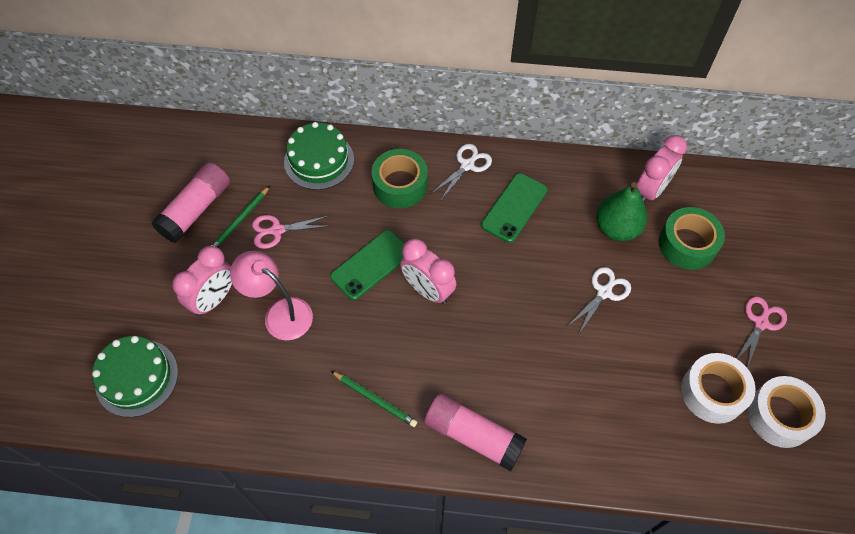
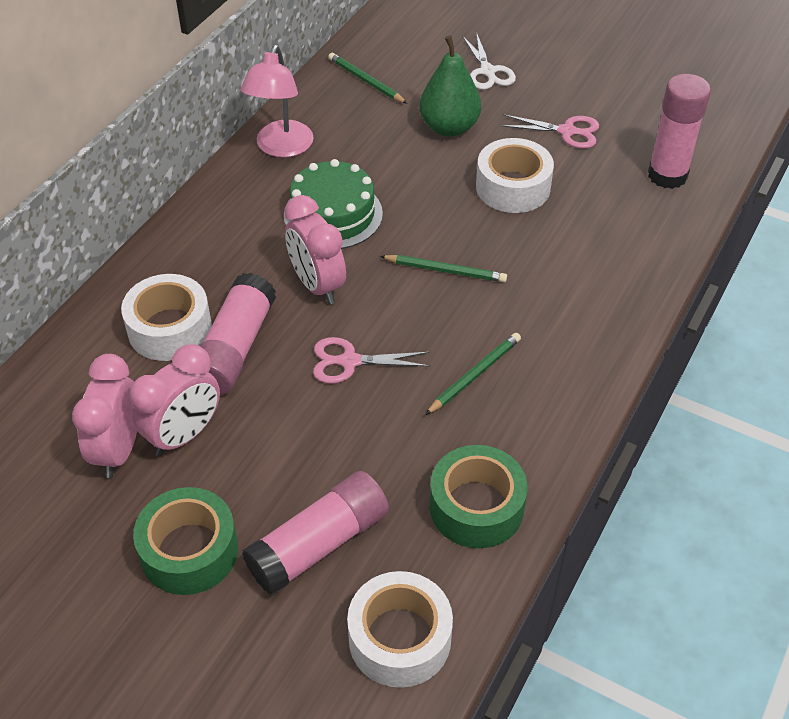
green cake: [92,336,178,417] [284,122,354,190] = 2 -> [284,159,383,249] = 1
green pencil: [211,186,270,248] [331,371,417,427] = 2 -> [328,53,407,104] [380,255,507,282] [425,333,521,415] = 3
green phone: [330,230,405,300] [481,173,548,243] = 2 -> none = 0
pink glue stick: [151,162,230,243] [424,393,527,471] = 2 -> [200,273,276,395] [242,471,389,595] [648,74,711,189] = 3
white scissors: [431,144,492,200] [568,267,631,335] = 2 -> [462,32,516,90] = 1
white tape: [681,353,756,424] [747,376,826,448] = 2 -> [121,274,212,361] [347,571,453,688] [476,138,554,213] = 3

